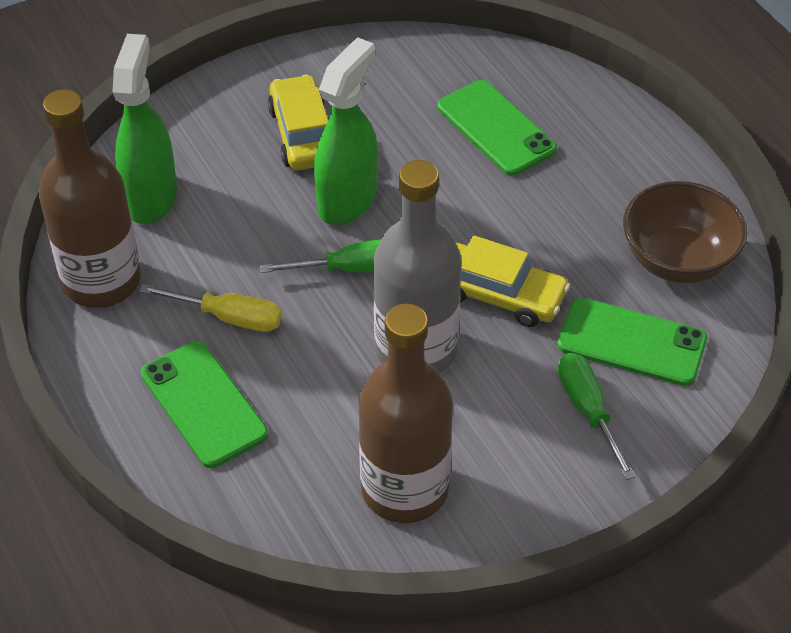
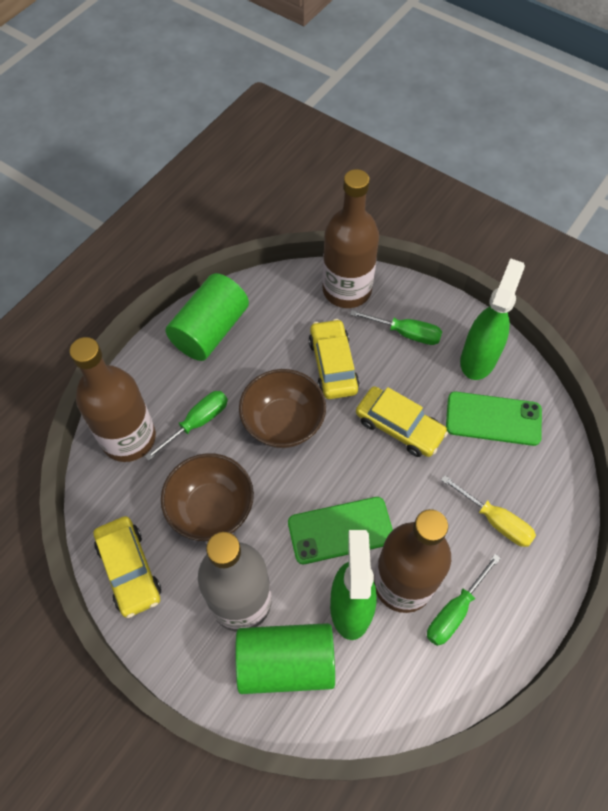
brown bottle: [39,89,141,308] [359,303,453,523] = 2 -> [69,337,156,462] [322,169,379,308] [374,509,451,613] = 3
brown bowl: [623,181,748,283] = 1 -> [161,453,254,541] [239,369,326,448] = 2
green cylinder: none = 0 -> [166,273,249,361] [235,623,335,694] = 2
green phone: [141,341,268,468] [437,80,557,176] [557,297,707,386] = 3 -> [288,497,393,564] [446,392,542,446] = 2
green screwdriver: [260,239,381,273] [558,353,636,480] = 2 -> [145,391,228,461] [350,310,442,345] [427,554,501,646] = 3
yellow car: [268,75,328,170] [455,235,570,327] = 2 -> [94,516,161,618] [308,319,360,399] [356,386,448,457] = 3

